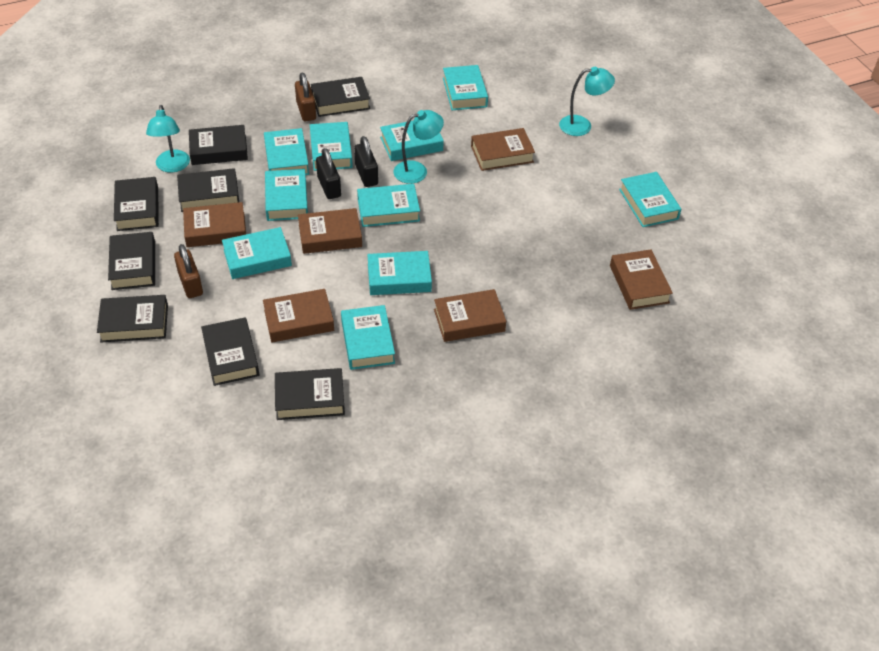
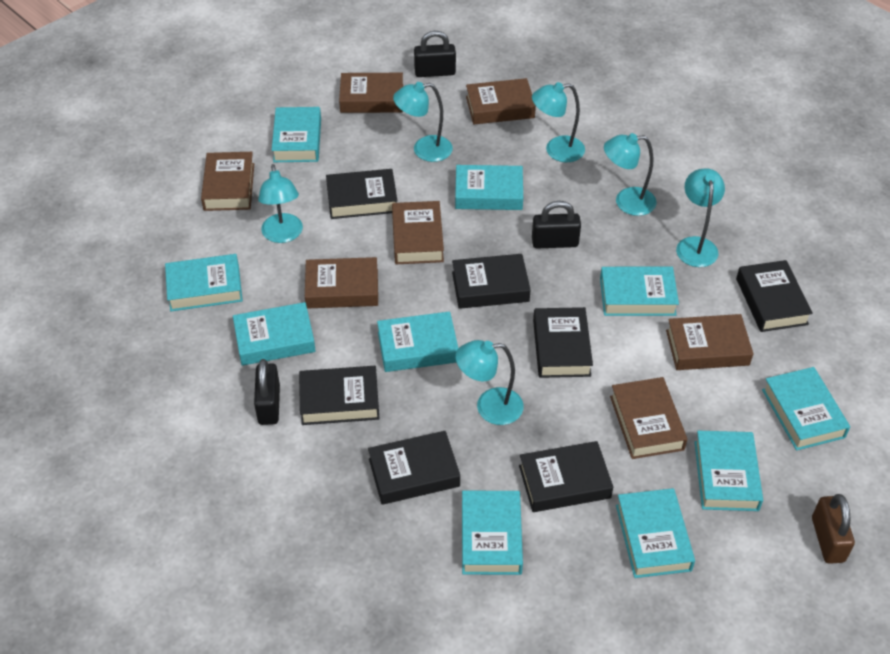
black book: [97,295,168,343] [108,232,155,290] [114,177,159,231] [177,168,239,212] [189,125,248,165] [201,317,260,386] [275,368,345,420] [311,77,370,117] = 8 -> [299,366,380,425] [326,169,398,219] [368,431,460,505] [452,254,531,309] [519,441,613,512] [533,307,593,378] [736,260,813,332] = 7
black padlock: [316,148,341,199] [354,136,378,187] = 2 -> [254,359,280,425] [414,31,456,77] [532,201,581,249] = 3
brown book: [183,202,246,247] [263,289,334,342] [298,208,362,254] [434,289,506,342] [471,128,535,171] [610,249,673,310] = 6 -> [201,152,254,211] [305,257,378,308] [339,73,403,113] [392,201,444,264] [466,78,536,124] [610,377,688,459] [666,314,753,370] = 7
brown padlock: [174,244,203,298] [295,72,316,121] = 2 -> [812,494,855,564] = 1
turquoise lamp: [146,105,190,173] [393,110,444,184] [559,67,615,136] = 3 -> [258,164,303,243] [393,82,453,162] [456,340,524,425] [532,82,585,162] [604,133,656,216] [676,168,725,267] = 6

